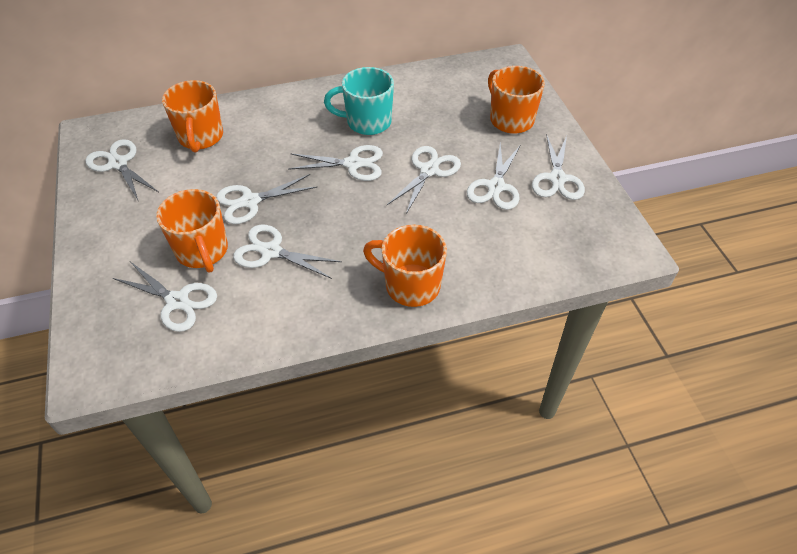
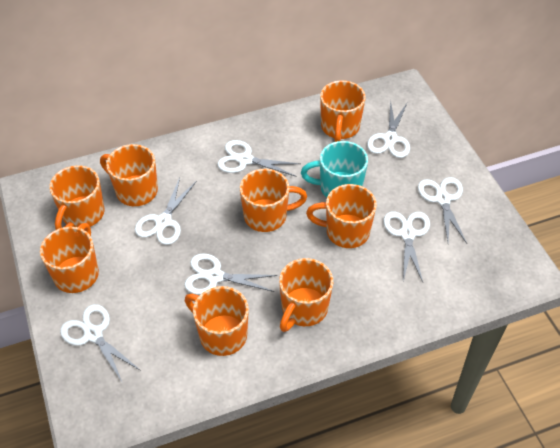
orange mug: [156,189,228,273] [162,80,223,153] [363,224,447,307] [488,66,545,134] = 4 -> [40,223,99,293] [49,165,105,230] [100,144,158,206] [185,286,249,356] [240,169,307,232] [279,258,333,332] [306,184,377,248] [320,80,366,142] = 8
white scissors: [85,139,158,200] [113,262,217,332] [216,174,318,224] [233,225,342,279] [288,145,383,181] [387,146,461,214] [467,143,520,210] [532,134,585,200] = 8 -> [60,304,141,382] [135,177,197,245] [184,254,278,295] [217,140,300,177] [367,101,410,158] [383,212,430,282] [418,177,467,244] = 7

